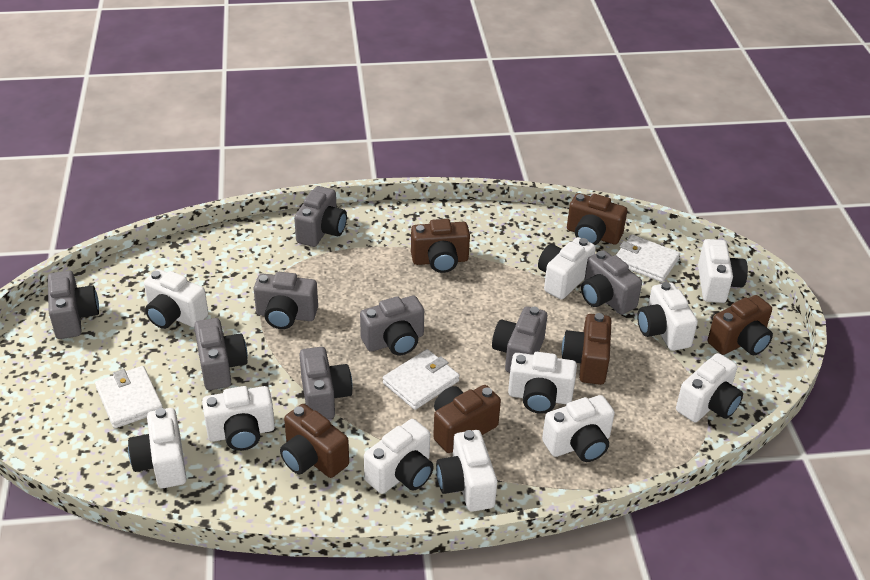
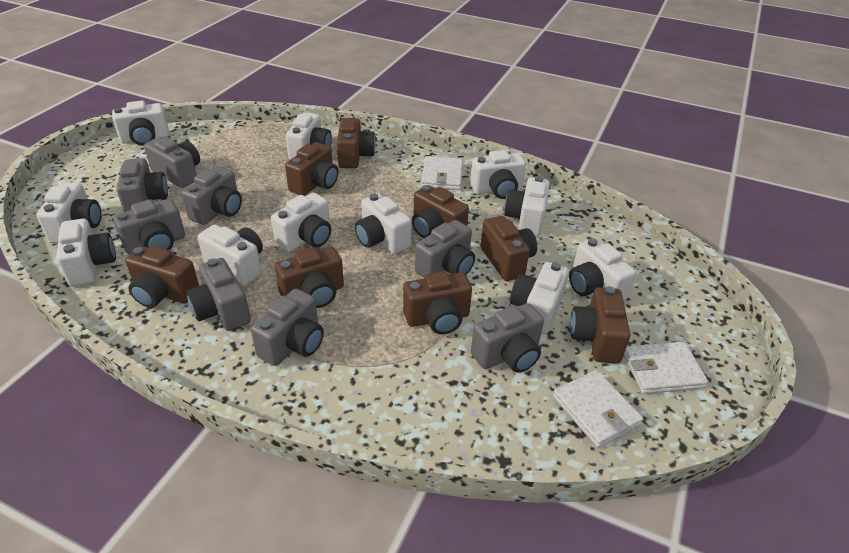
brown camera: [280,404,349,478] [411,219,470,273] [433,385,501,453] [562,313,611,385] [567,193,627,245] [708,295,773,356] = 6 -> [125,246,199,308] [275,246,344,308] [285,142,338,196] [337,118,376,168] [403,271,472,334] [412,185,469,238] [480,216,537,281] [570,286,630,364] = 8

